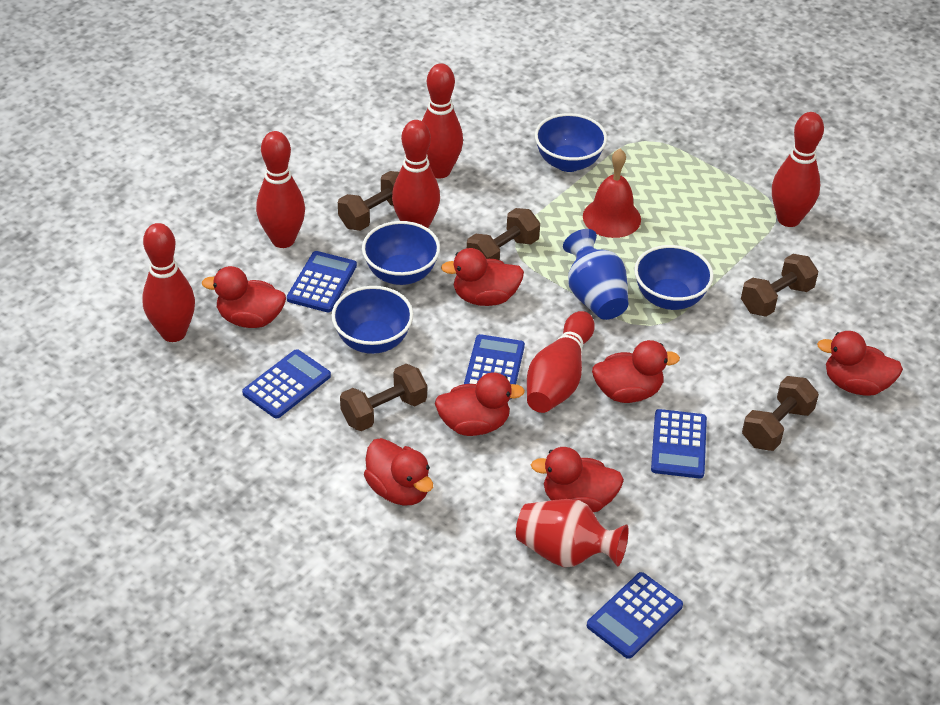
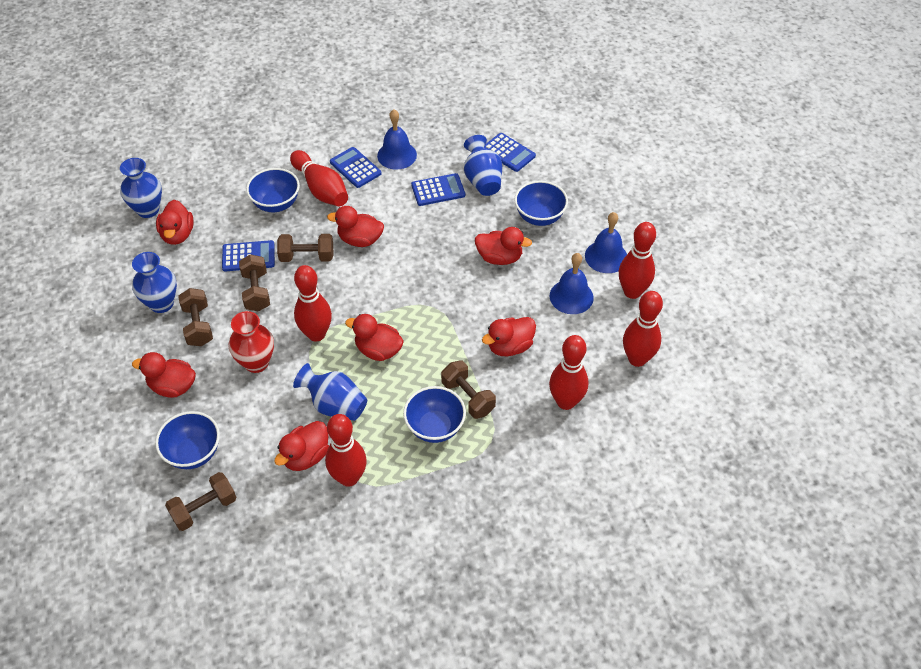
blue bell: none = 0 -> [377,109,417,170] [550,253,594,314] [585,212,627,273] = 3
blue calculator: [242,349,331,419] [287,251,357,312] [464,334,525,400] [587,572,683,659] [651,409,707,478] = 5 -> [222,240,275,272] [330,147,382,188] [411,173,465,206] [484,133,536,172] = 4
blue vase: [563,229,629,320] = 1 -> [120,158,162,218] [132,252,177,313] [293,363,367,421] [464,135,502,196] = 4
red bell: [583,149,641,238] = 1 -> none = 0

